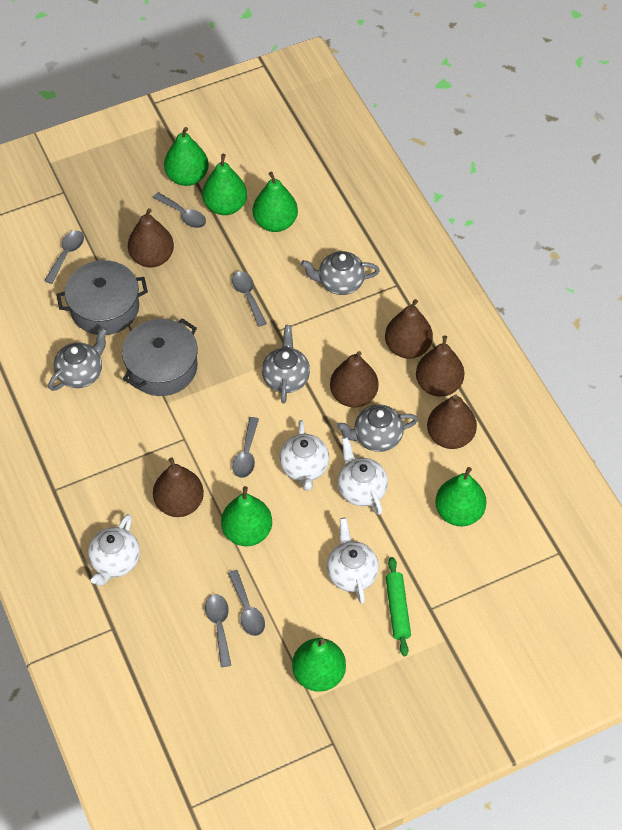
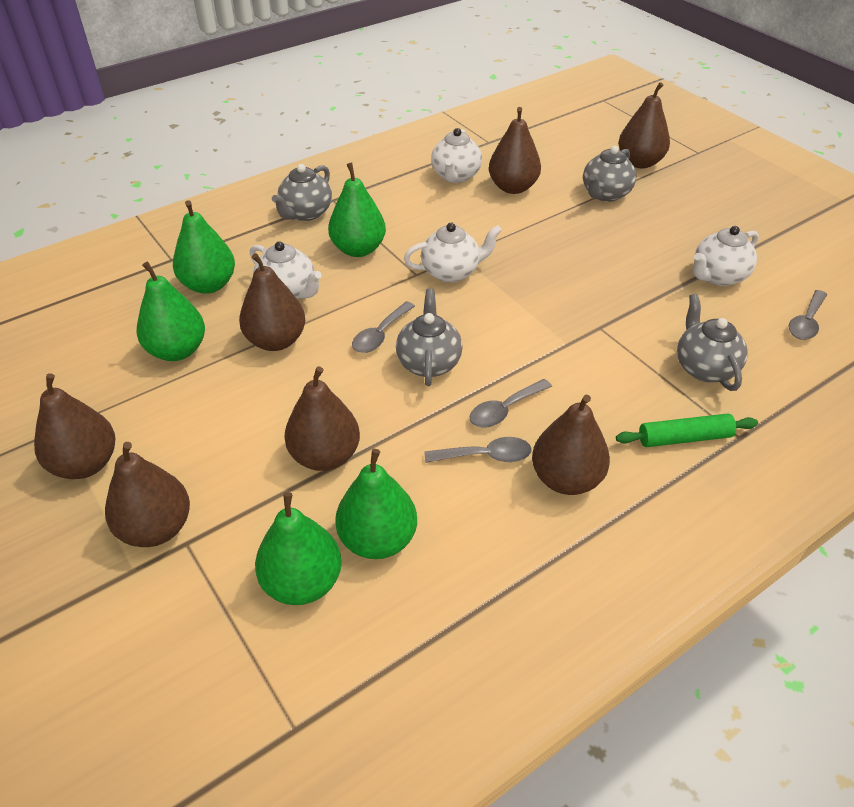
brown pear: [128,208,174,268] [153,457,204,517] [330,351,379,407] [385,299,433,359] [416,336,464,397] [427,394,477,449] = 6 -> [34,373,115,479] [105,442,190,547] [239,253,305,351] [284,366,360,471] [489,107,541,194] [532,395,610,495] [618,82,670,169] = 7
green pear: [164,127,209,186] [202,154,247,215] [221,486,272,546] [253,172,298,232] [292,638,346,692] [435,467,487,526] = 6 -> [136,262,205,361] [173,200,235,294] [255,492,342,605] [328,163,386,257] [335,449,417,559] = 5
grey pot: [56,260,148,335] [122,318,198,396] = 2 -> none = 0
grey spoon: [44,230,84,284] [153,192,206,228] [205,594,231,667] [228,570,265,636] [232,271,267,327] [232,417,259,478] = 6 -> [352,301,415,353] [424,437,532,463] [470,379,552,427] [789,290,827,340] = 4

